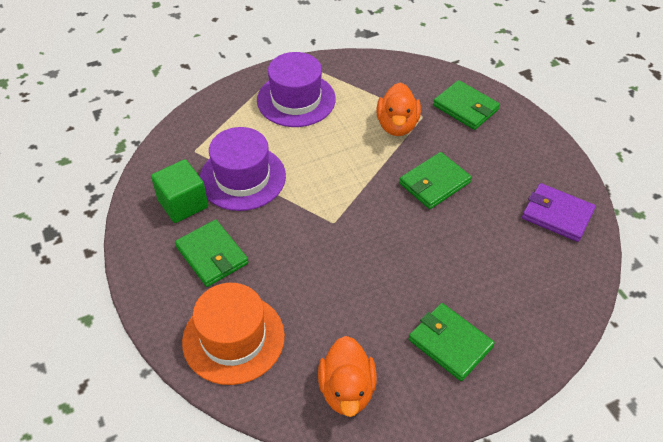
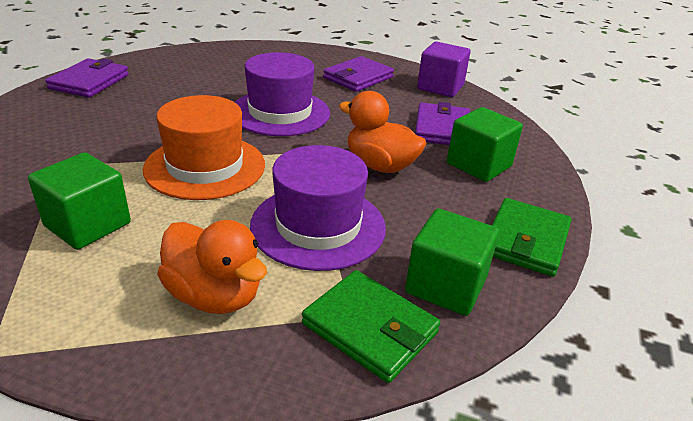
green cube: [151,159,208,223] = 1 -> [28,152,131,250] [405,209,499,316] [447,107,523,182] = 3
green wallet: [175,219,248,287] [399,152,472,209] [408,303,495,381] [433,80,500,130] = 4 -> [302,270,440,383] [492,198,571,277] = 2
purple cube: none = 0 -> [417,42,470,97] = 1
purple wallet: [522,183,596,242] = 1 -> [45,58,129,98] [323,56,394,92] [415,102,470,145] = 3

